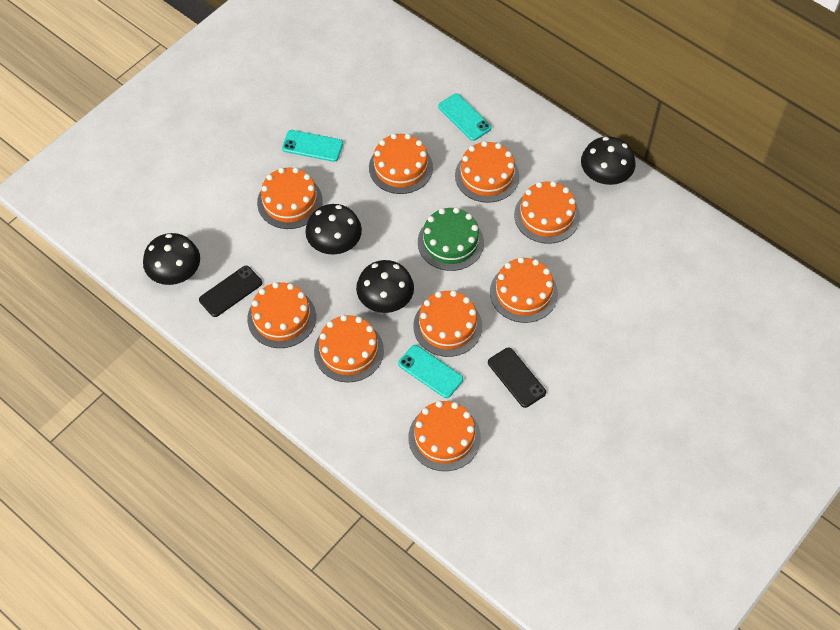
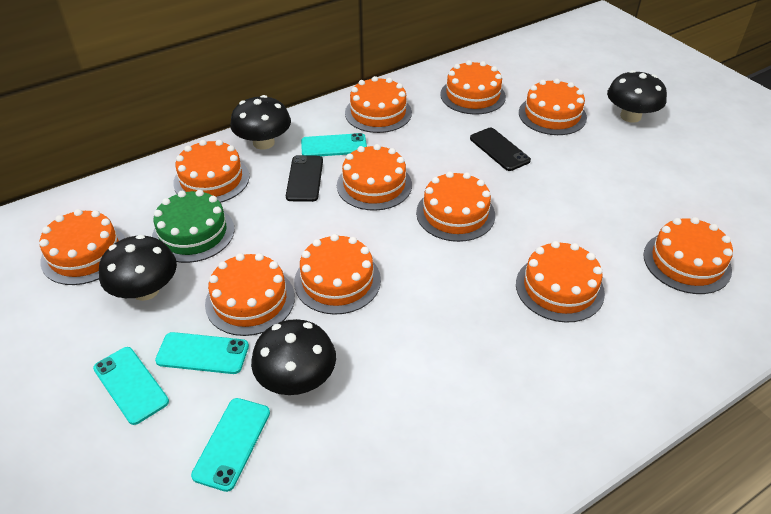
orange cake: [247,282,316,348] [257,167,323,229] [314,315,384,383] [369,133,433,194] [409,401,481,471] [413,290,482,357] [455,141,519,203] [490,257,558,323] [514,181,580,244] = 9 -> [40,209,125,285] [173,140,249,203] [205,253,295,336] [294,234,381,315] [337,144,412,211] [345,76,412,133] [416,171,495,242] [440,60,506,115] [516,241,605,323] [519,78,587,135] [643,217,733,294] = 11
turquoise phone: [282,130,343,162] [398,345,463,398] [438,94,491,141] = 3 -> [93,347,169,425] [155,332,249,374] [191,398,270,492] [301,133,367,156] = 4

